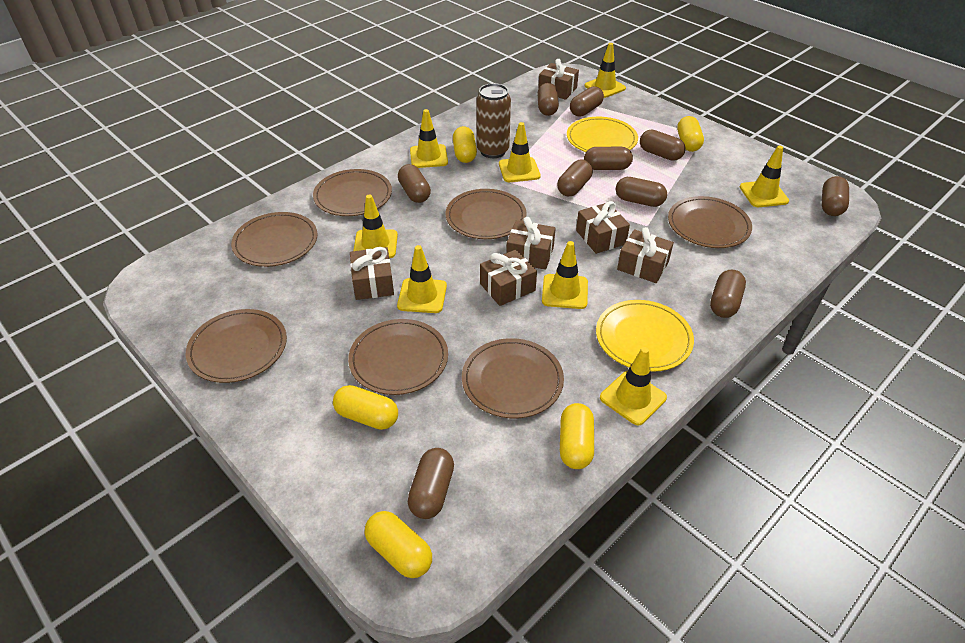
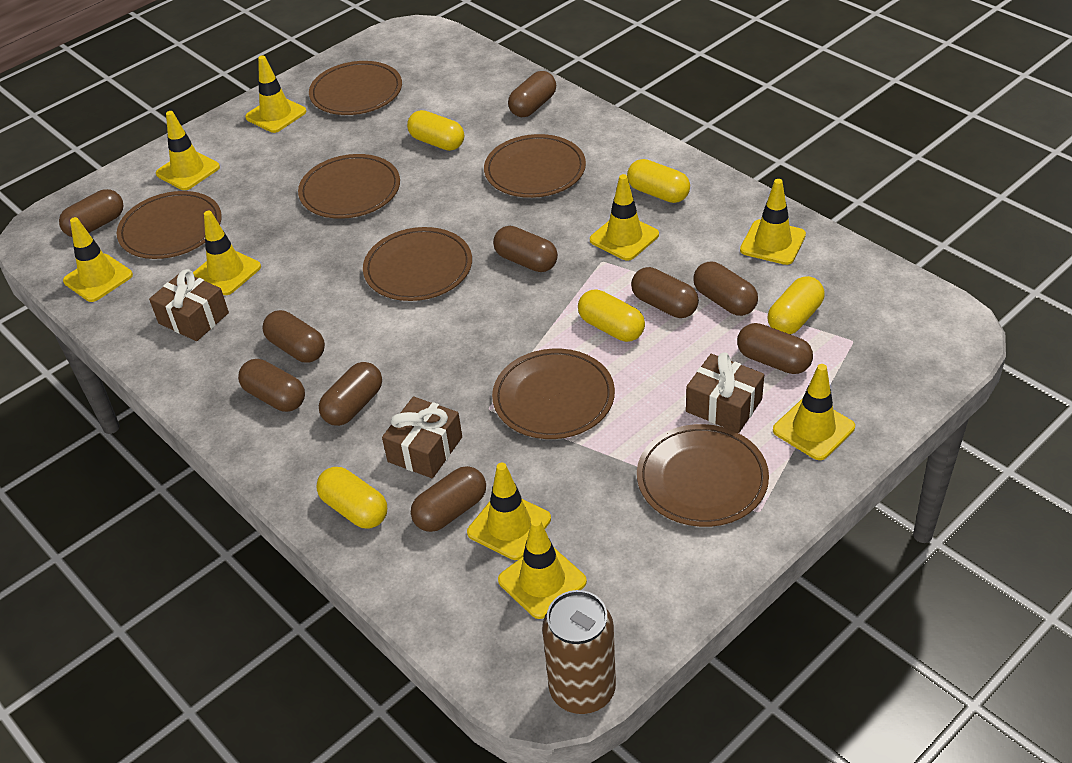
brown gift: [350,247,394,300] [480,250,537,306] [506,217,556,270] [538,59,579,100] [576,201,630,254] [617,227,674,283] = 6 -> [149,269,229,341] [382,397,462,478] [686,352,764,433] = 3
yellow plate: [567,117,638,152] [596,300,694,372] = 2 -> none = 0
yellow traffic cone: [353,195,398,258] [397,245,447,313] [410,109,448,168] [499,122,541,182] [542,241,588,309] [584,43,626,98] [600,347,667,426] [740,146,789,207] = 8 -> [63,217,133,302] [156,111,220,190] [193,211,261,295] [245,55,306,133] [467,463,551,560] [498,518,587,619] [590,174,659,261] [740,179,806,265] [773,364,855,460] = 9

